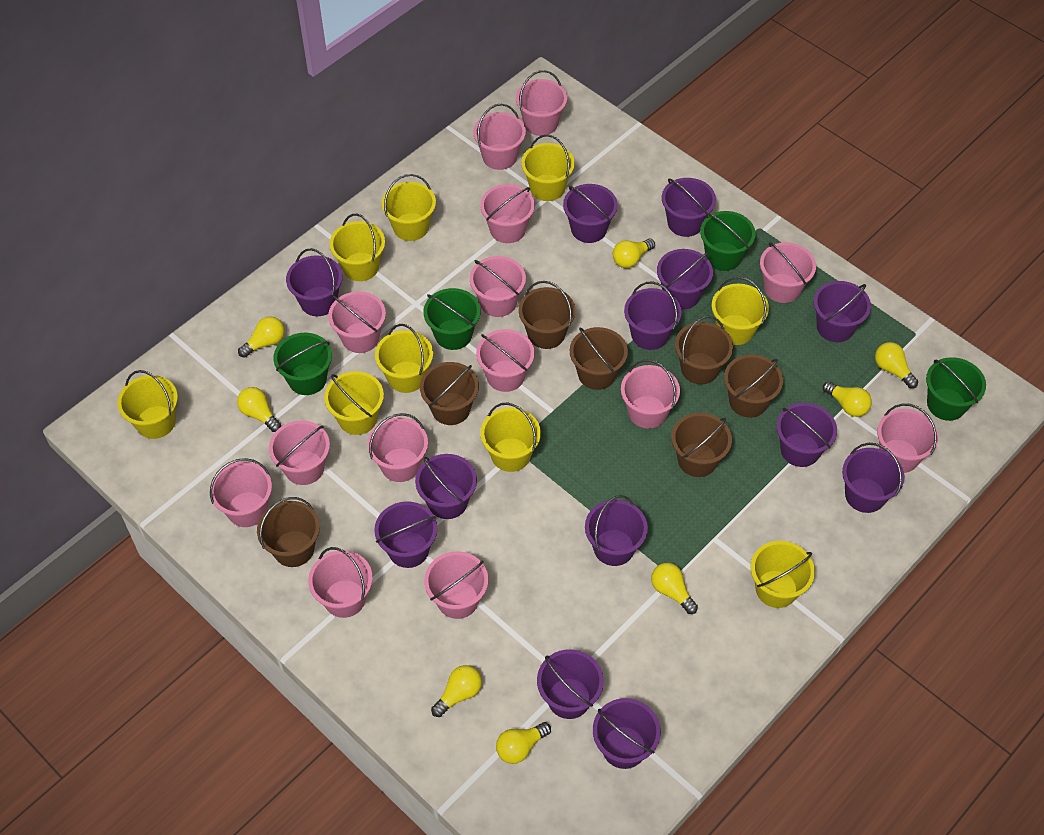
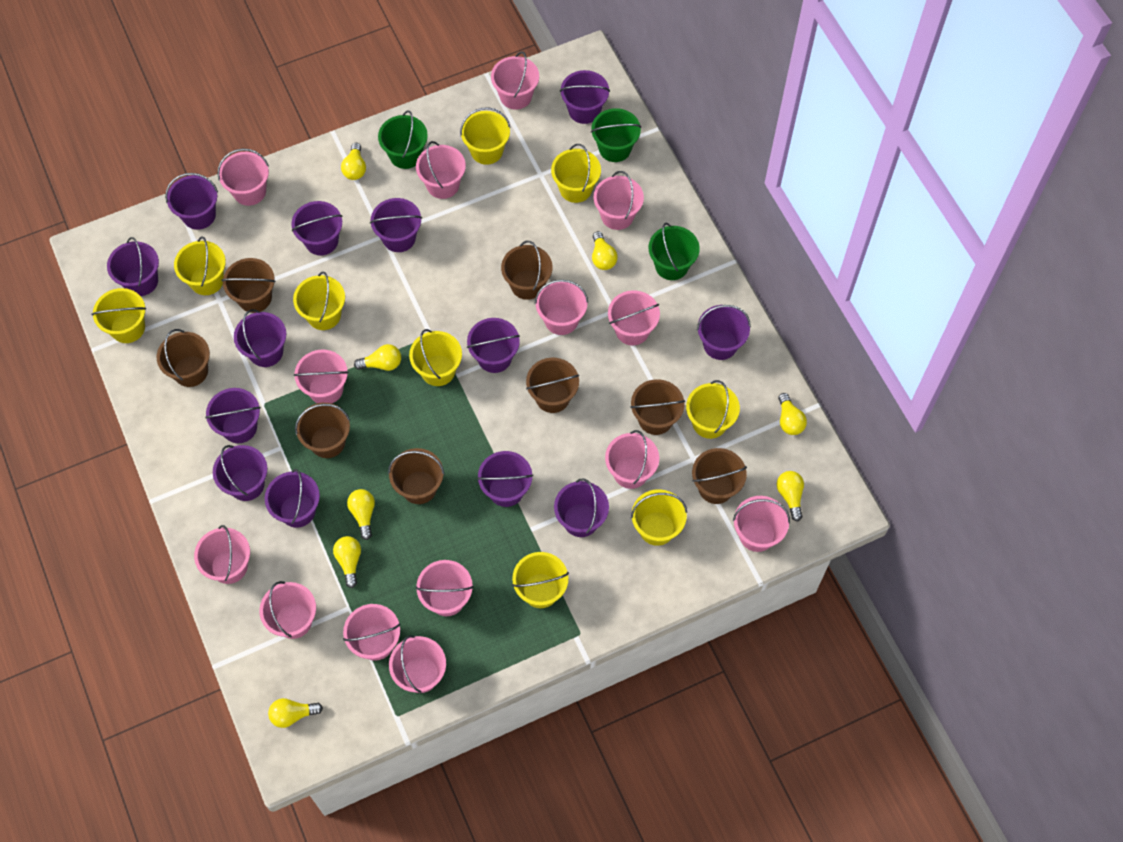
brown bucket: [257,497,320,567] [420,362,479,425] [519,281,576,349] [570,327,628,390] [671,413,732,477] [675,316,733,384] [724,354,783,418] = 7 -> [157,329,210,387] [221,258,275,313] [295,403,350,458] [388,448,444,504] [501,241,552,300] [526,358,579,413] [630,379,685,435] [692,448,747,504] = 8
green bucket: [273,333,332,395] [423,288,481,350] [700,211,756,271] [926,357,986,421] = 4 -> [378,110,428,169] [591,108,641,162] [649,223,700,280] = 3

